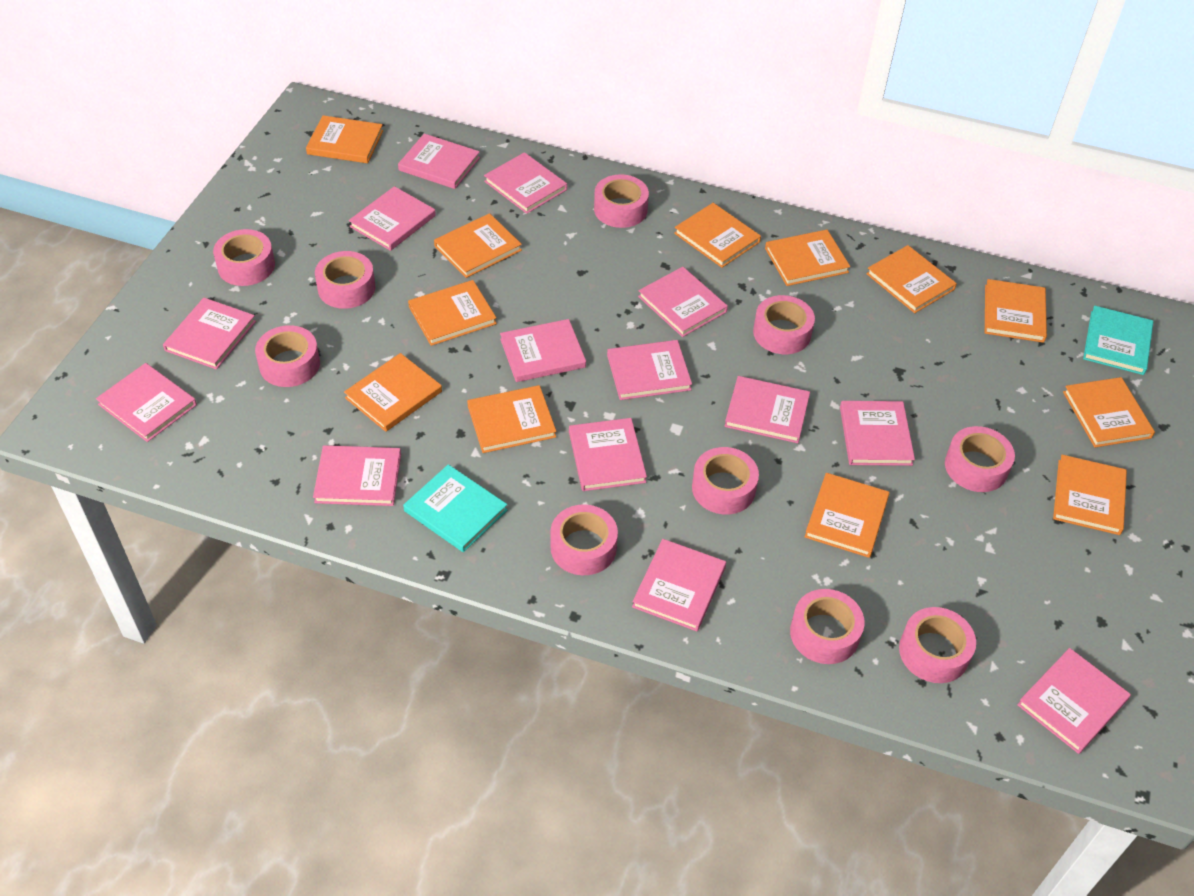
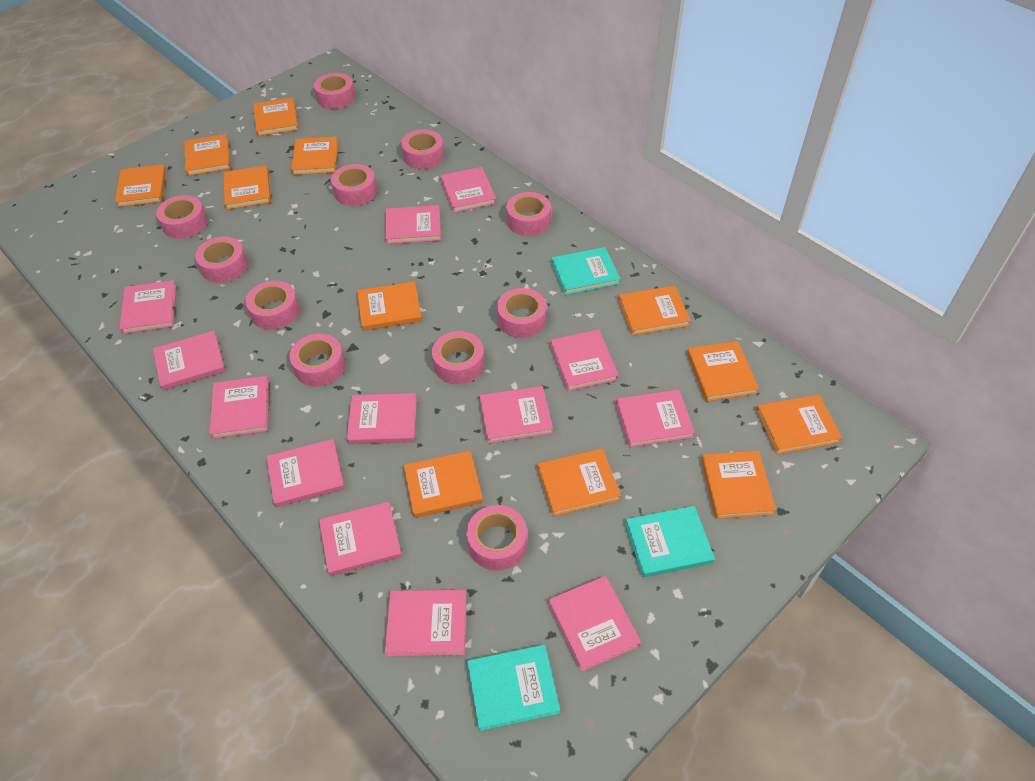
pink book: [96,363,197,442] [163,298,256,370] [313,445,401,506] [349,186,436,251] [398,134,480,189] [484,152,567,214] [500,319,586,382] [569,418,647,491] [607,340,692,400] [632,539,726,631] [638,267,728,337] [724,376,810,443] [840,401,915,466] [1017,648,1131,754] = 14 -> [119,280,176,334] [153,331,225,390] [209,376,269,439] [266,439,345,507] [319,502,402,576] [347,393,417,444] [385,205,441,244] [385,590,466,657] [440,167,496,213] [480,386,553,443] [548,576,641,672] [550,330,619,391] [616,389,695,447] = 13
pink tape: [213,229,275,286] [255,325,320,387] [315,251,376,309] [551,504,618,575] [594,174,649,228] [692,447,759,514] [753,295,815,354] [790,589,865,664] [899,607,976,683] [945,426,1015,492] = 10 -> [156,195,207,239] [195,237,248,283] [246,281,299,330] [289,334,345,387] [314,73,355,109] [331,164,377,206] [401,129,444,169] [432,331,484,384] [467,505,527,571] [497,288,547,338] [506,192,551,236] = 11
turquoise book: [403,464,507,552] [1083,305,1153,375] = 2 -> [467,645,560,731] [551,247,620,295] [625,506,715,577] = 3

